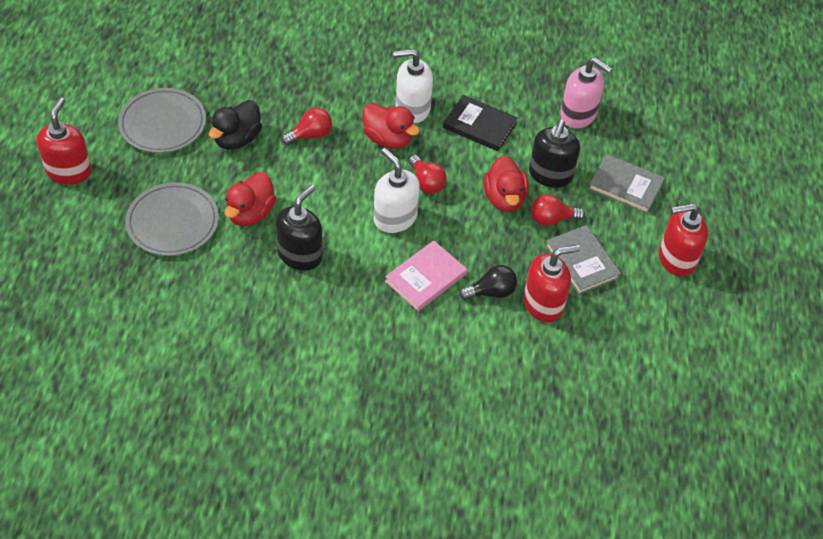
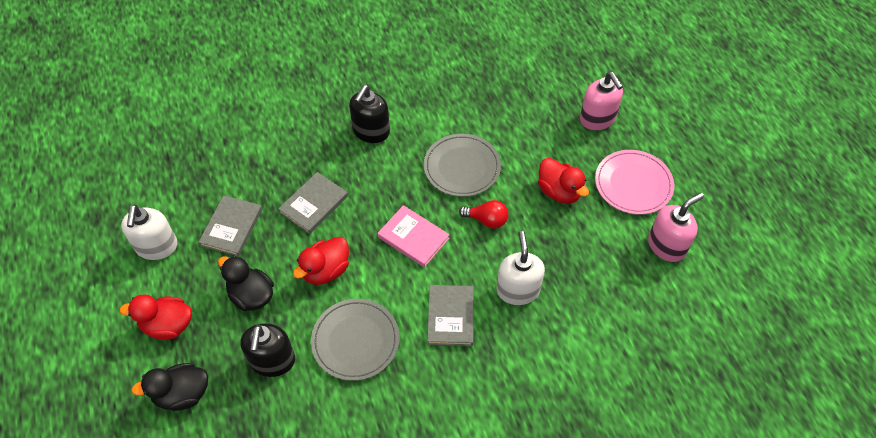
black book: [443,95,518,151] = 1 -> none = 0
black duck: [209,100,262,150] = 1 -> [131,363,208,411] [218,256,274,311] = 2
black light bulb: [459,265,517,300] = 1 -> none = 0
grey book: [545,225,621,295] [589,154,665,213] = 2 -> [198,195,262,257] [278,172,348,234] [427,285,474,346] = 3
pink plate: none = 0 -> [595,150,674,215] = 1
pink soap dispenser: [560,57,612,128] = 1 -> [580,72,623,130] [648,193,704,262] = 2
red light bulb: [281,108,332,145] [409,155,447,194] [531,194,585,226] = 3 -> [459,200,508,229] = 1
red soap dispenser: [36,98,92,185] [523,245,580,322] [659,203,708,277] = 3 -> none = 0

